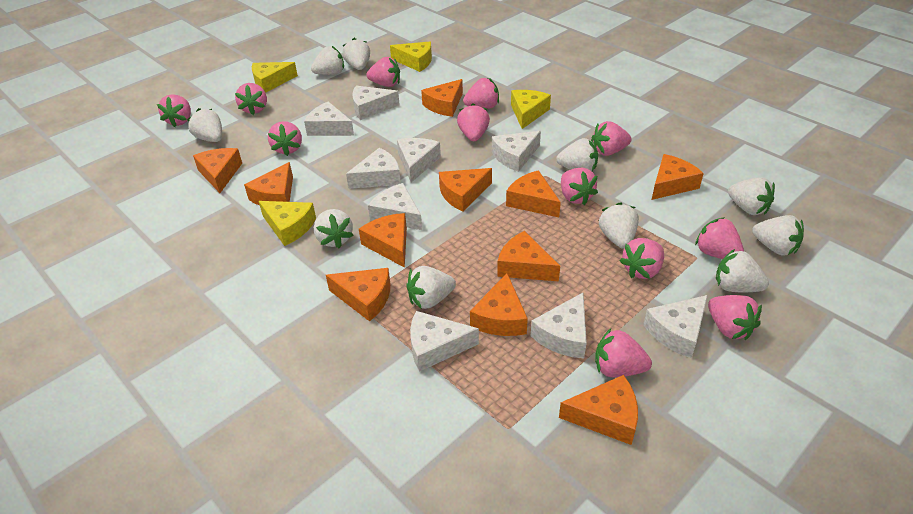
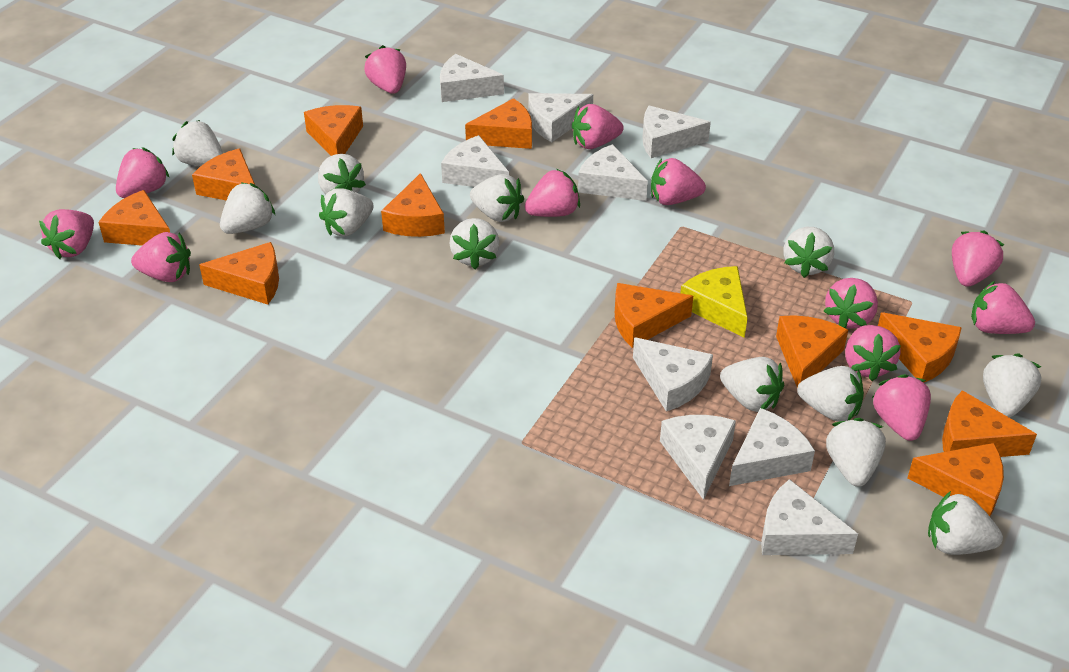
white strawberry: [187,108,222,142] [311,46,344,75] [314,209,353,248] [342,38,370,70] [406,266,456,309] [556,138,598,171] [599,202,639,249] [716,249,769,292] [728,178,775,215] [752,215,804,256] = 10 -> [172,120,223,166] [220,183,275,234] [318,154,366,194] [319,188,374,236] [450,218,499,269] [470,174,524,222] [720,357,784,412] [783,227,834,278] [797,366,864,422] [826,418,886,487] [928,491,1003,555] [983,354,1042,417] = 12
yellow cheese: [252,62,298,93] [259,201,316,246] [390,42,432,72] [511,90,551,129] = 4 -> [681,266,748,338] = 1

